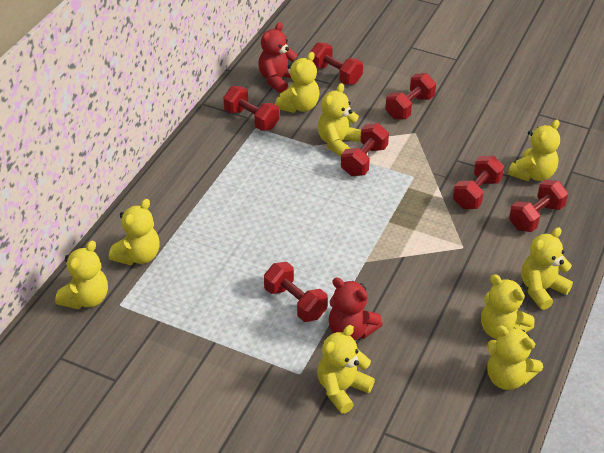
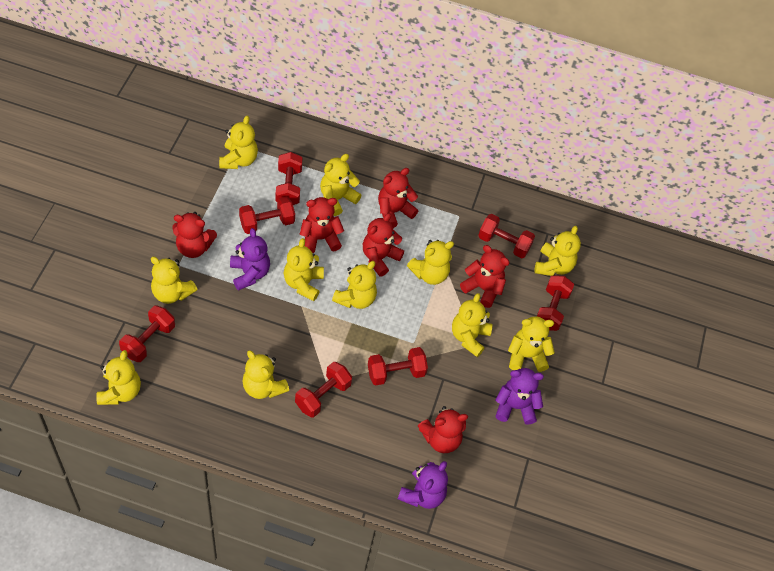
purple teddy bear: none = 0 -> [230,228,270,291] [398,461,448,509] [495,368,544,425] = 3
red teddy bear: [258,22,297,93] [329,278,383,340] = 2 -> [173,212,217,258] [300,197,344,253] [363,213,404,277] [378,168,418,228] [418,406,468,453] [460,245,510,308] = 6
yellow teddy bear: [55,241,108,309] [109,199,160,265] [275,52,320,113] [318,83,361,157] [318,325,375,414] [481,274,535,339] [487,325,543,390] [508,120,560,181] [521,227,573,310] = 9 -> [96,350,141,405] [151,257,198,304] [219,116,258,169] [242,350,289,399] [284,238,324,301] [320,154,362,216] [332,261,377,309] [407,240,454,285] [452,293,493,357] [508,316,555,372] [534,226,581,276] = 11

